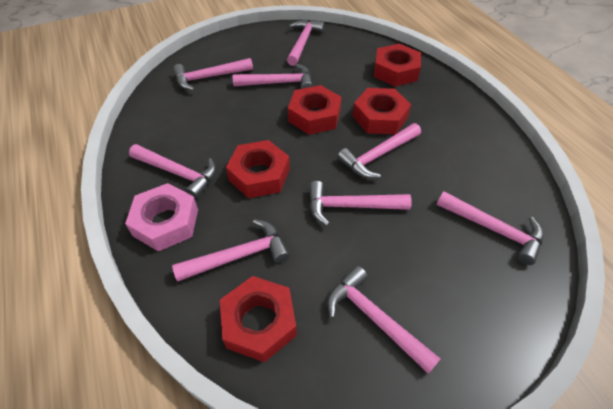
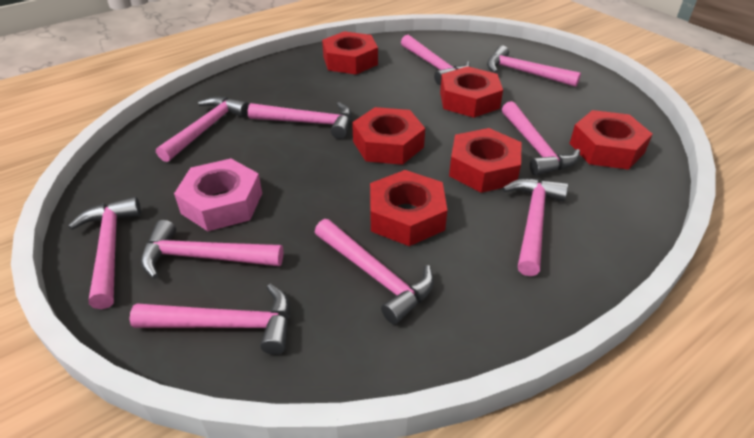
pink hammer: [129,144,216,199] [172,219,290,282] [173,58,253,91] [233,63,313,89] [287,20,325,66] [309,181,412,226] [327,266,440,374] [337,123,421,178] [437,191,543,265] = 9 -> [68,197,141,309] [130,284,290,355] [141,220,284,279] [156,96,249,162] [248,102,352,139] [315,219,434,325] [401,35,470,85] [487,45,581,87] [502,101,580,176] [502,178,568,276] = 10
red nut: [220,276,297,362] [226,140,290,198] [288,85,342,135] [353,88,411,134] [374,43,421,87] = 5 -> [322,31,378,74] [352,107,425,165] [370,170,447,246] [440,66,503,118] [449,128,522,193] [569,110,653,170] = 6

